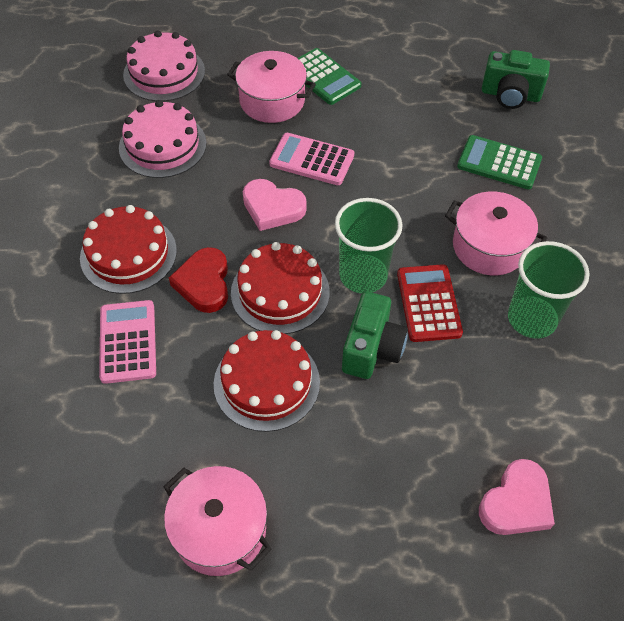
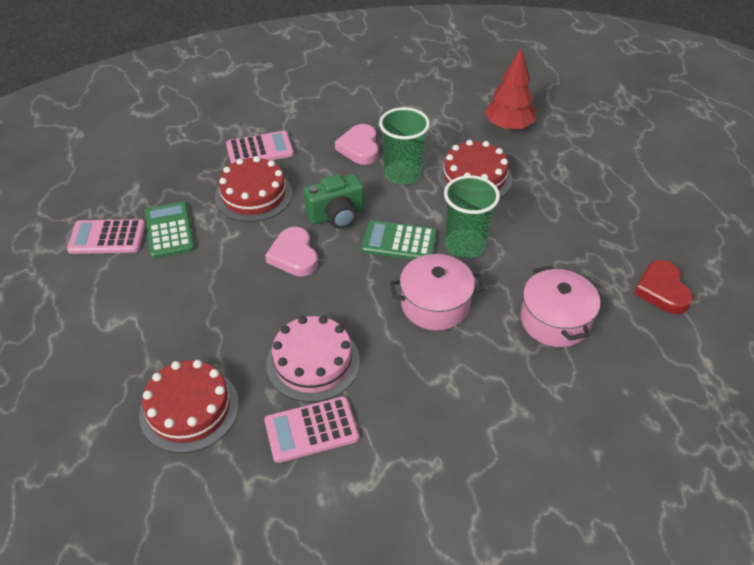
green camera: [342,291,408,379] [482,50,550,109] = 2 -> [304,174,364,229] = 1
pink cake: [119,100,207,178] [123,31,205,101] = 2 -> [266,316,360,402] = 1
pink calculator: [99,300,156,384] [269,133,354,185] = 2 -> [67,219,146,254] [226,131,294,164] [264,396,359,463] = 3
pink pot: [164,466,272,576] [227,51,316,123] [445,191,547,275] = 3 -> [390,254,484,330] [520,266,600,347] = 2
red calculator: [397,264,463,342] = 1 -> none = 0
red tree: none = 0 -> [484,48,536,131] = 1

